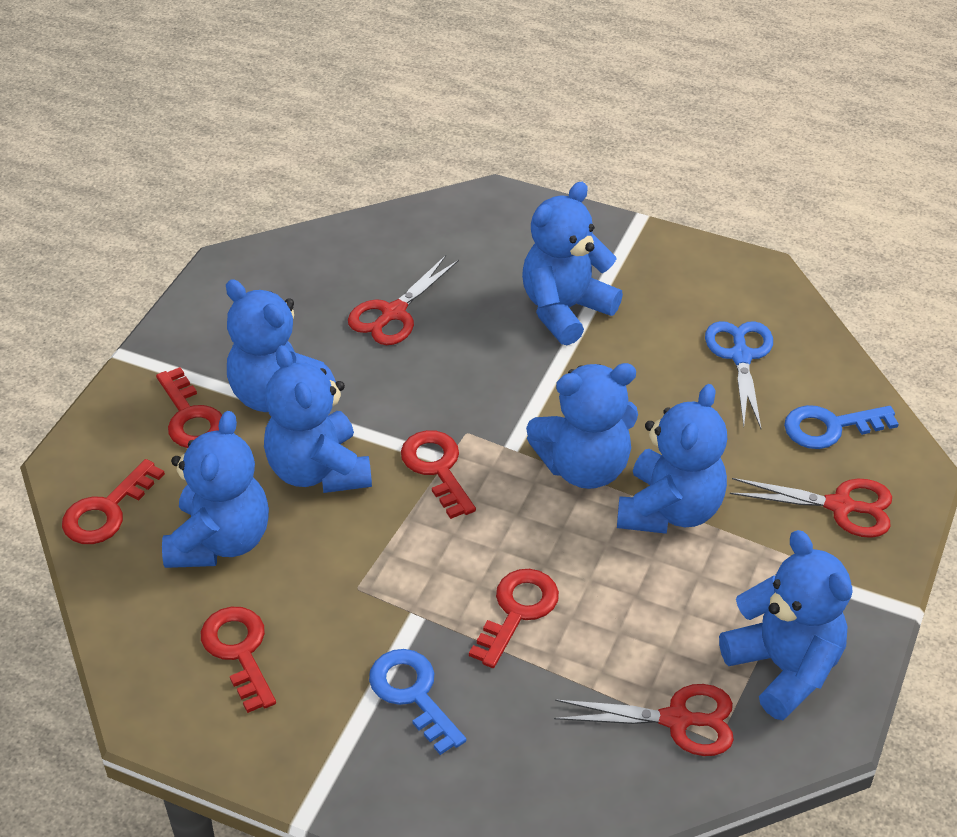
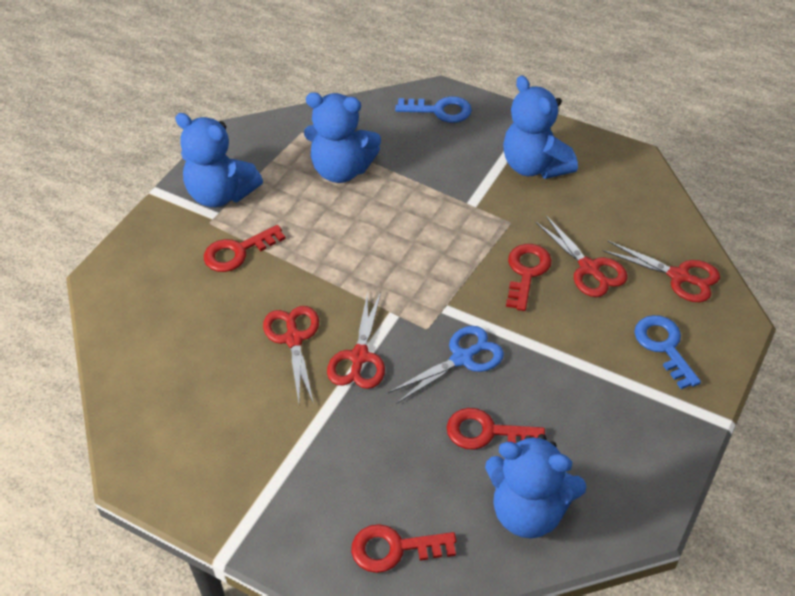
blue teddy bear: [162,411,269,568] [226,279,336,412] [264,345,372,493] [522,182,623,345] [526,363,638,489] [617,384,727,534] [719,530,852,720] = 7 -> [175,113,263,207] [304,92,381,183] [485,434,587,538] [503,75,578,179] = 4
red key: [62,459,165,544] [156,367,222,448] [201,607,276,713] [401,430,476,519] [469,569,559,668] = 5 -> [204,225,286,272] [351,524,456,573] [447,408,545,450] [506,244,552,311] = 4
red scissors: [348,255,459,345] [554,684,734,756] [730,478,892,538] = 3 -> [263,306,319,404] [327,292,385,389] [536,216,628,297] [602,241,720,302] = 4

